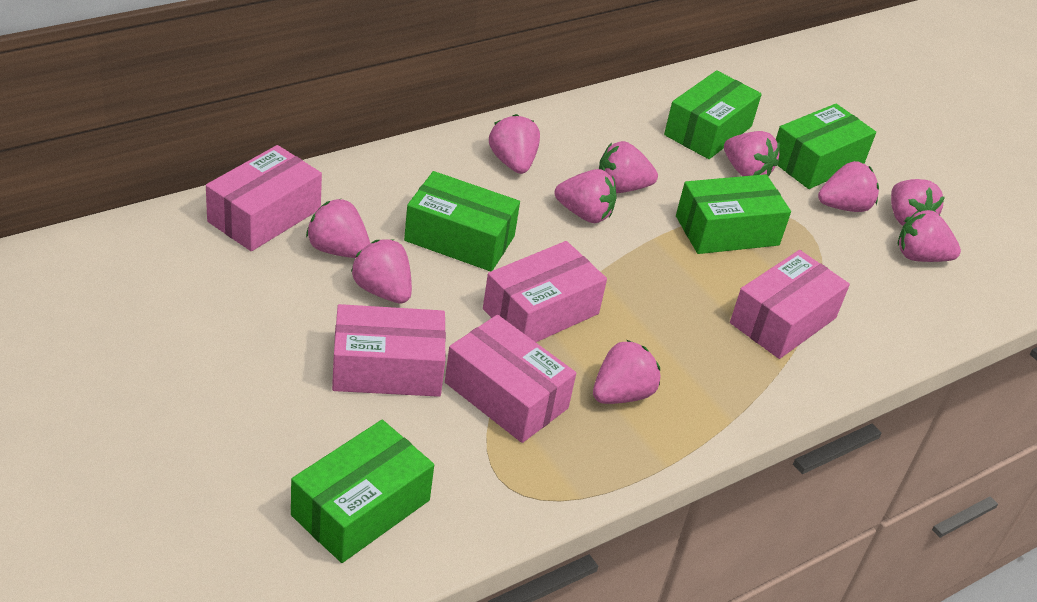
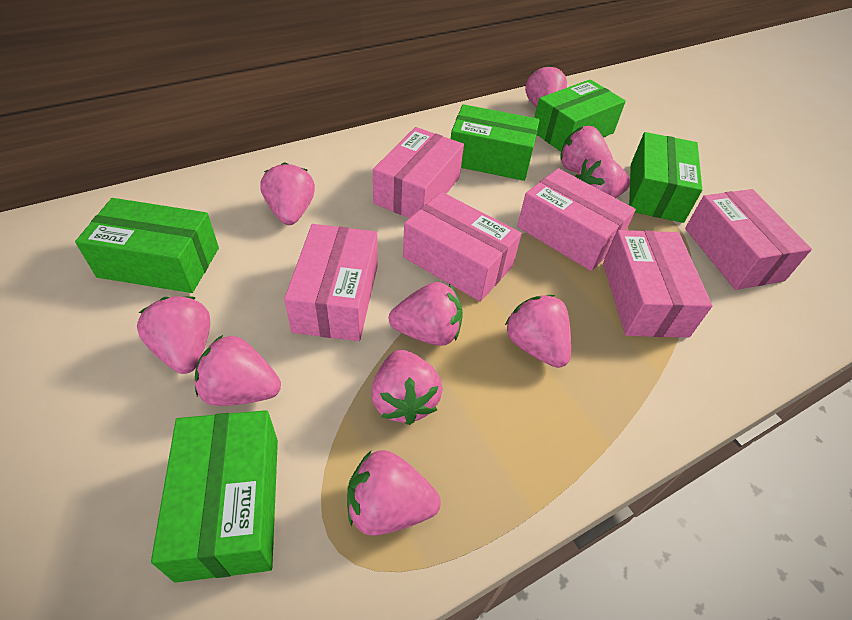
pink box: [206,145,322,251] [332,304,446,397] [445,315,576,443] [483,241,607,342] [730,250,850,359] = 5 -> [284,224,378,341] [373,127,464,218] [403,192,522,302] [517,168,636,271] [603,230,713,338] [685,189,812,290] = 6

